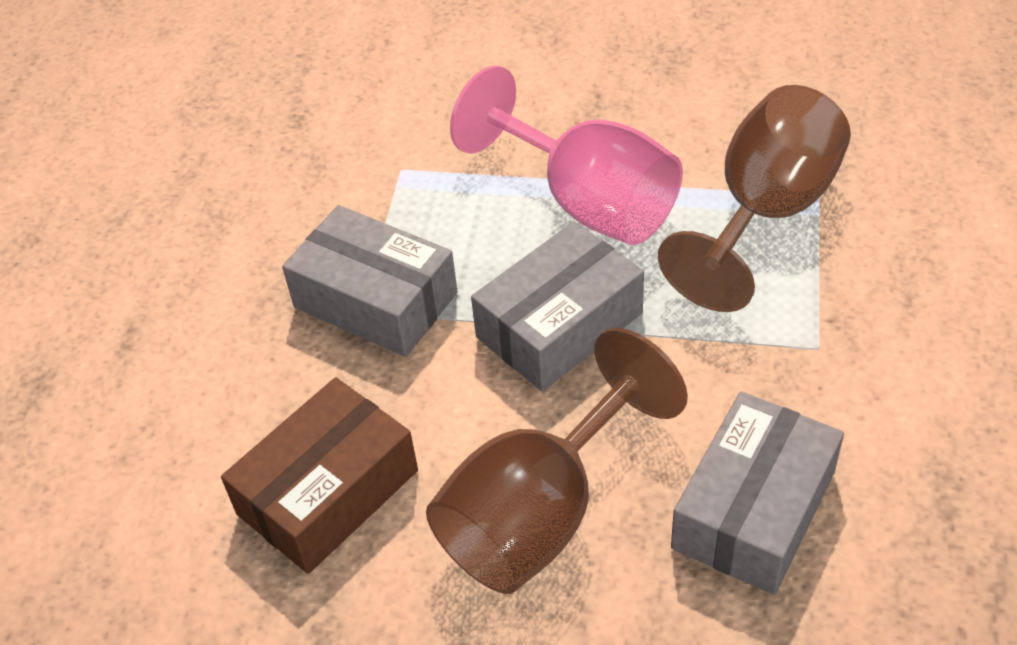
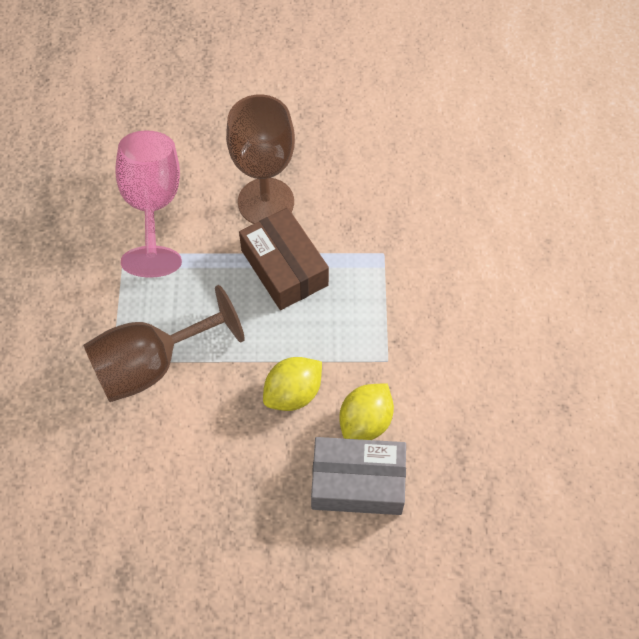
grey box: [282,205,458,357] [471,221,644,391] [671,391,844,595] = 3 -> [311,437,406,515] = 1
yellow lemon: none = 0 -> [263,357,322,411] [339,383,394,440] = 2

